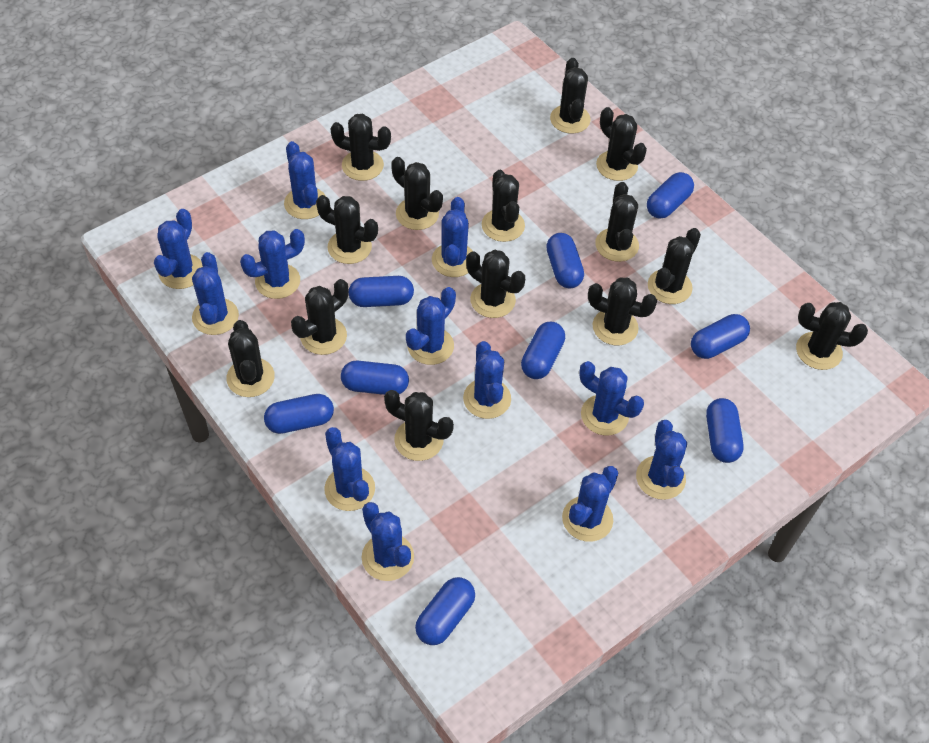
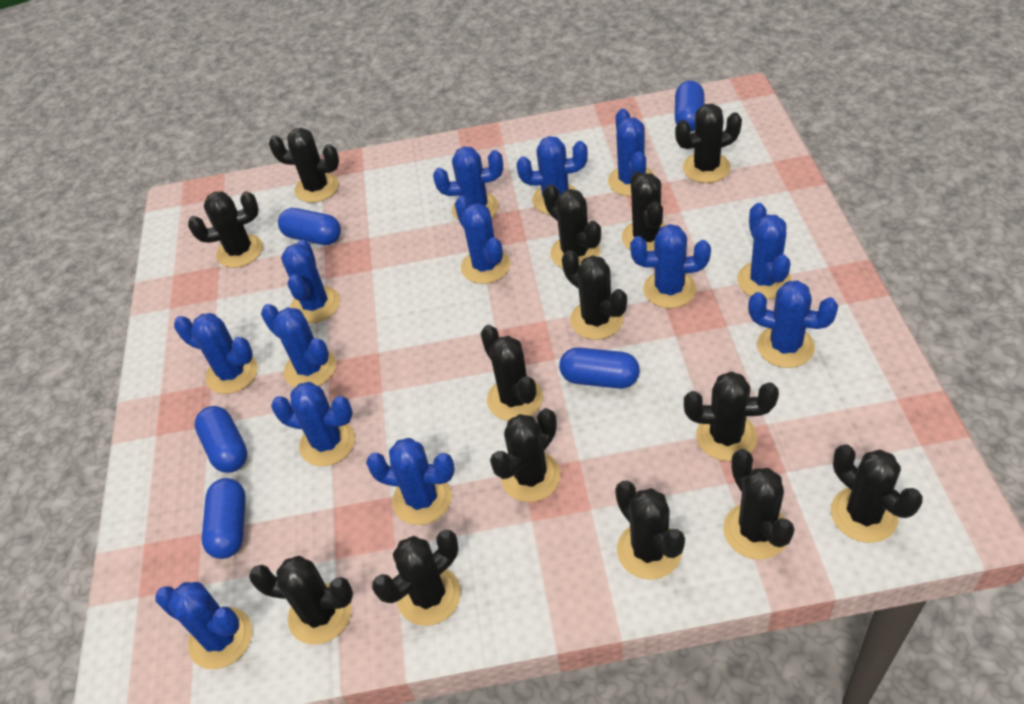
blue cactus: [154,209,203,289] [192,252,239,335] [240,229,305,299] [284,141,326,219] [324,427,375,511] [362,502,414,581] [406,287,456,365] [432,197,473,277] [463,341,511,419] [562,466,618,542] [579,361,644,436] [636,420,687,500] = 12 -> [155,582,252,669] [174,313,258,394] [261,304,336,388] [271,382,355,466] [281,240,340,323] [366,438,455,525] [433,146,503,221] [455,196,510,284] [517,136,588,215] [608,109,655,196] [630,224,711,308] [737,203,792,299] [748,280,838,368] = 13
blue capsule: [264,394,334,434] [341,361,409,395] [349,276,414,307] [415,577,475,645] [521,322,565,379] [546,233,584,288] [647,172,694,219] [691,314,750,359] [706,398,744,463] = 9 -> [194,406,247,473] [202,478,246,559] [278,208,341,245] [559,347,640,389] [675,81,705,132] = 5

